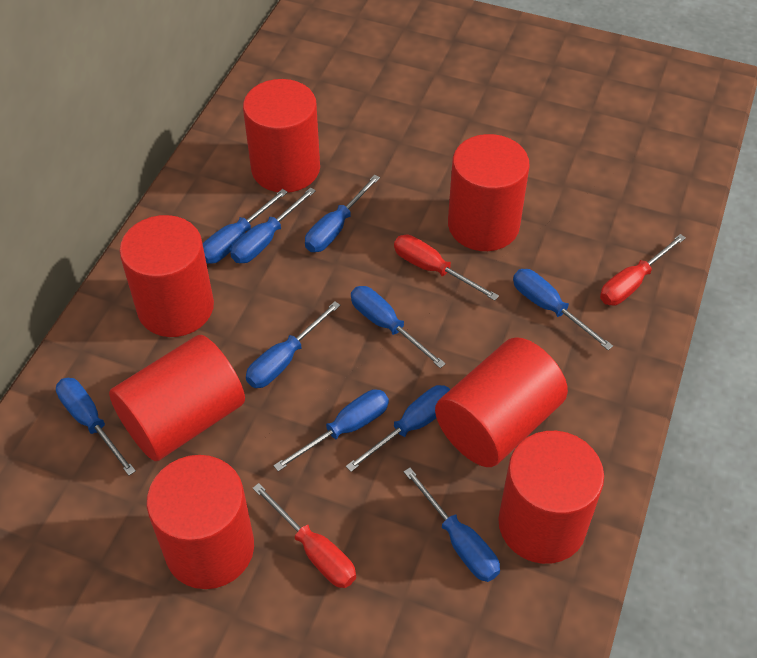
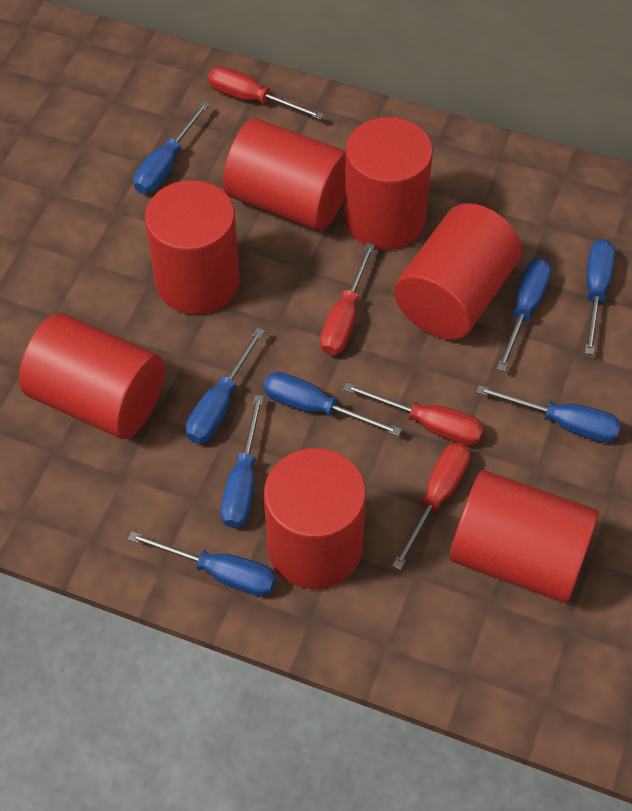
blue screwdriver: [56,378,136,476] [202,189,288,264] [231,187,316,263] [246,301,340,388] [273,389,389,472] [305,175,380,252] [346,385,450,472] [351,286,446,368] [404,468,500,582] [513,269,613,350] = 10 -> [128,531,276,596] [134,101,210,194] [186,328,265,444] [221,395,264,528] [264,372,402,436] [476,385,621,443] [497,259,551,372] [585,239,615,355] = 8
red screwdriver: [253,483,356,588] [394,235,499,301] [600,234,686,306] = 3 -> [208,66,324,120] [320,243,375,355] [343,383,484,446] [392,443,470,570] = 4

